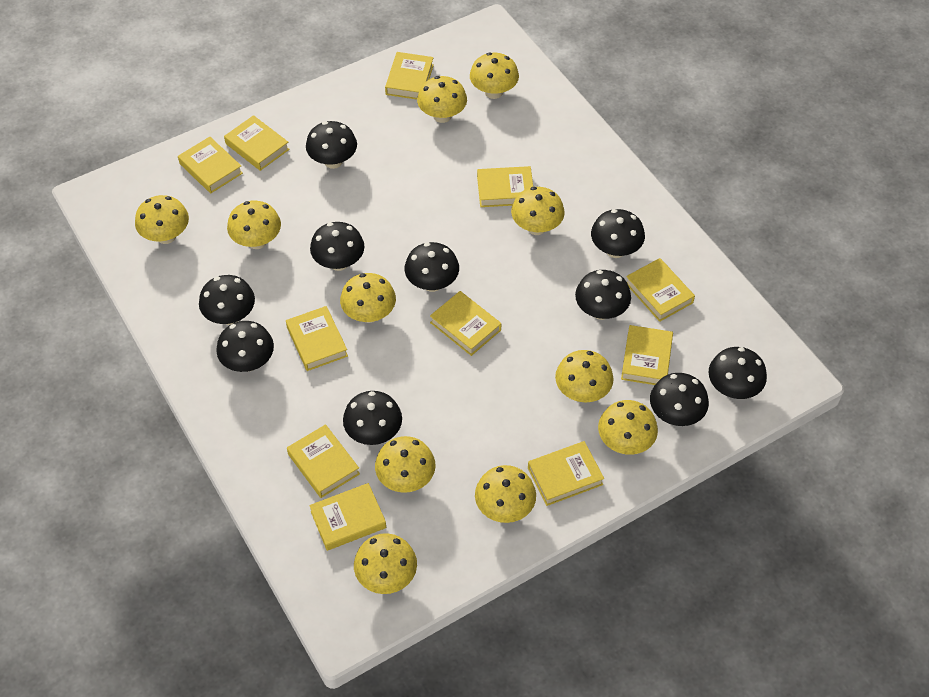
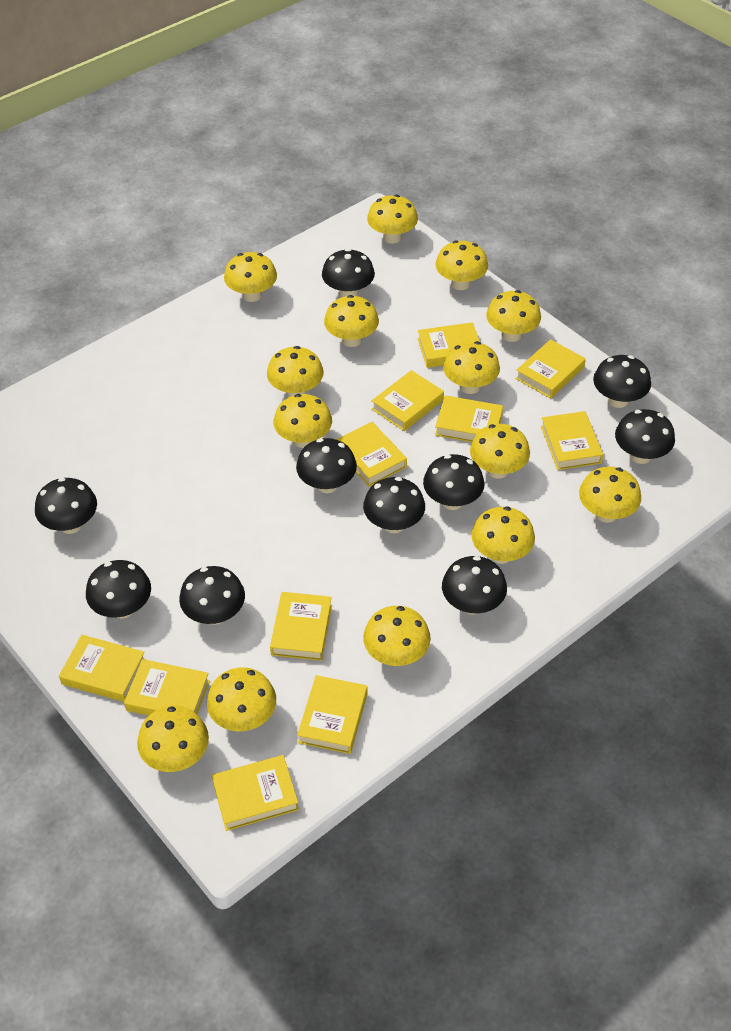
yellow mushroom: [135,195,189,244] [227,201,281,249] [340,273,396,323] [354,533,417,594] [375,436,436,493] [417,76,467,123] [470,52,519,99] [475,465,536,523] [511,187,565,235] [555,350,614,402] [598,400,658,455] = 11 -> [137,706,209,772] [207,667,276,732] [224,252,277,302] [267,346,324,397] [274,394,332,448] [324,295,379,347] [363,606,431,666] [367,195,418,244] [435,240,488,290] [443,341,500,394] [470,424,530,479] [471,506,535,564] [486,290,541,342] [579,466,641,523] = 14

